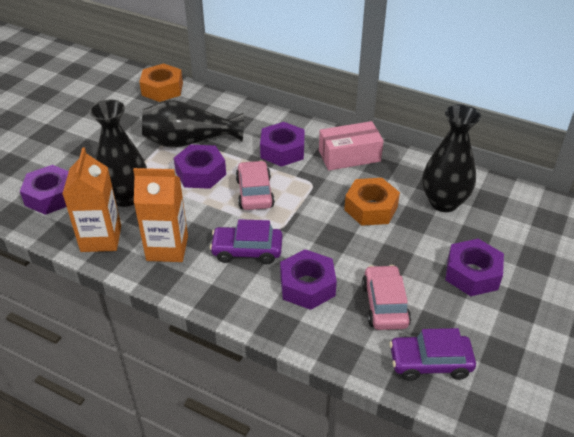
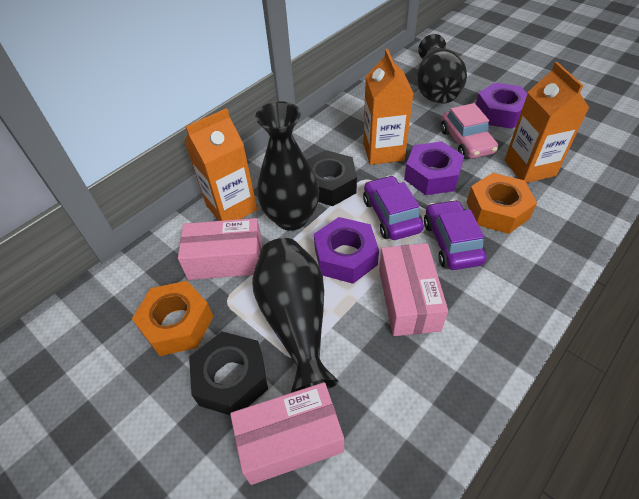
black nut: none = 0 -> [189,331,268,415] [307,150,357,206] = 2
orange carton: [63,147,121,252] [133,168,188,262] = 2 -> [184,108,257,221] [363,49,414,165] [505,62,589,183] = 3
pink box: [319,121,384,171] = 1 -> [178,218,262,280] [230,382,344,485] [379,243,448,336] = 3
pink car: [236,160,275,210] [362,265,411,330] = 2 -> [441,103,498,159] = 1
purple nut: [20,165,69,215] [174,145,226,189] [260,122,305,167] [280,249,337,310] [445,239,504,296] = 5 -> [314,217,379,284] [404,141,464,195] [476,82,527,129] = 3

